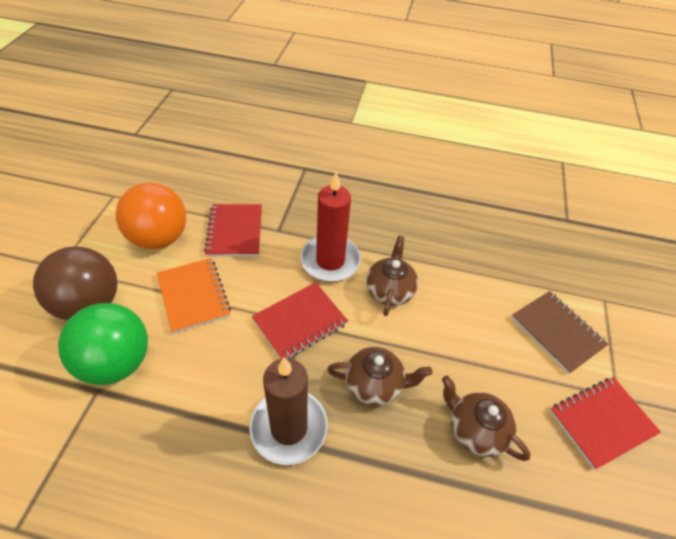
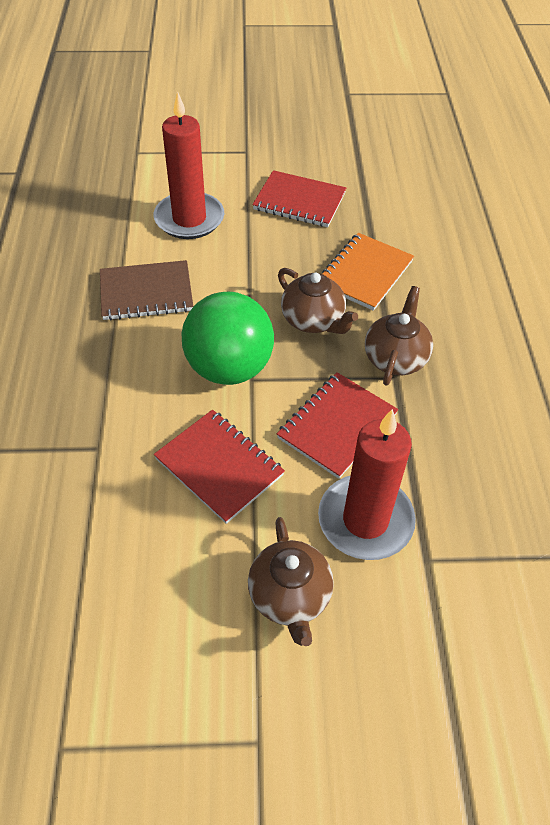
brown ball: [33,246,118,321] = 1 -> none = 0
brown candle: [249,358,328,465] = 1 -> none = 0
orange ball: [116,183,186,249] = 1 -> none = 0
red candle: [300,172,361,282] = 1 -> [154,91,224,239] [318,409,416,560] = 2

